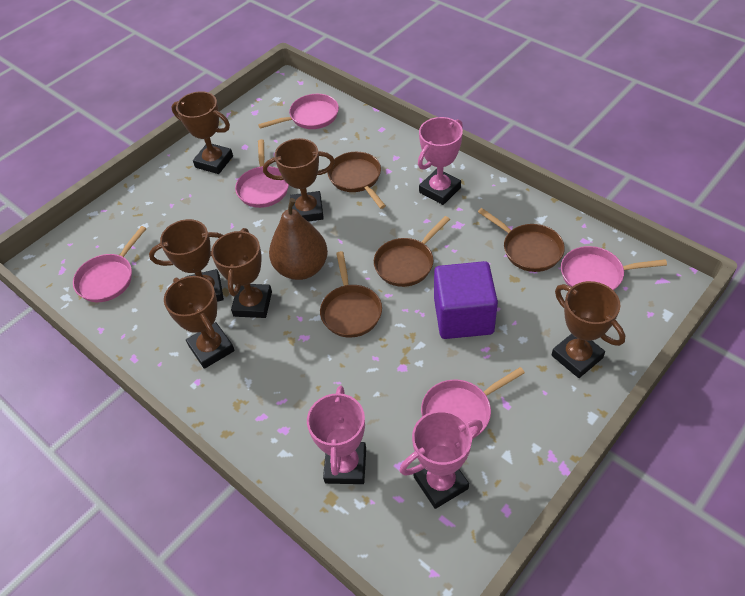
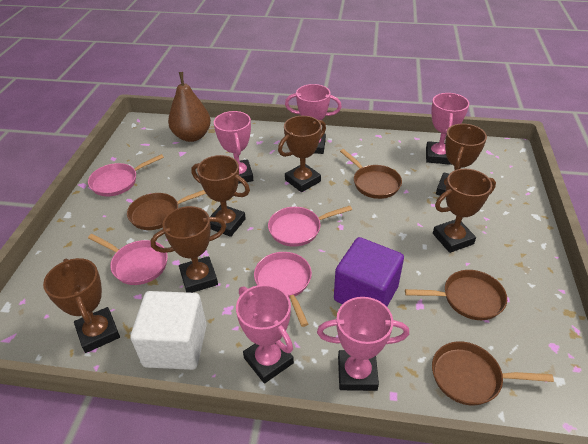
pink pan: [73,226,147,302] [235,139,289,208] [258,94,339,129] [421,367,525,436] [561,246,667,291] = 5 -> [88,154,164,196] [88,234,168,285] [254,252,312,327] [268,206,352,247] = 4
pink trophy: [307,386,366,484] [399,410,483,509] [418,117,463,205] = 3 -> [214,111,253,184] [236,285,294,383] [285,84,342,154] [317,297,409,391] [426,93,469,165] = 5
white cube: none = 0 -> [130,291,207,370] = 1

